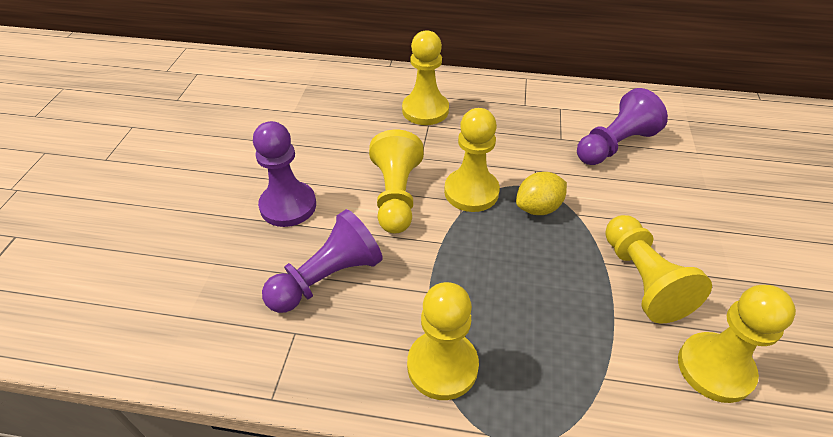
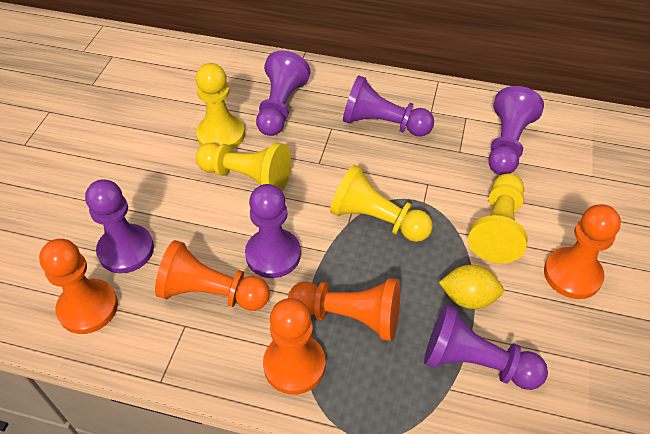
orange pawn: none = 0 -> [39,239,118,334] [155,240,270,311] [263,298,325,395] [288,278,400,341] [544,204,621,299] = 5
purple pawn: [253,121,316,227] [262,209,383,313] [577,88,668,165] = 3 -> [85,179,154,274] [245,184,301,278] [256,51,310,136] [343,75,434,136] [424,304,548,390] [488,86,544,175] = 6
yellow pawn: [369,130,424,233] [402,30,449,125] [407,282,479,400] [444,108,500,212] [605,215,712,324] [678,285,796,403] = 6 -> [195,63,245,150] [196,143,291,192] [330,165,433,242] [468,173,528,263] = 4

